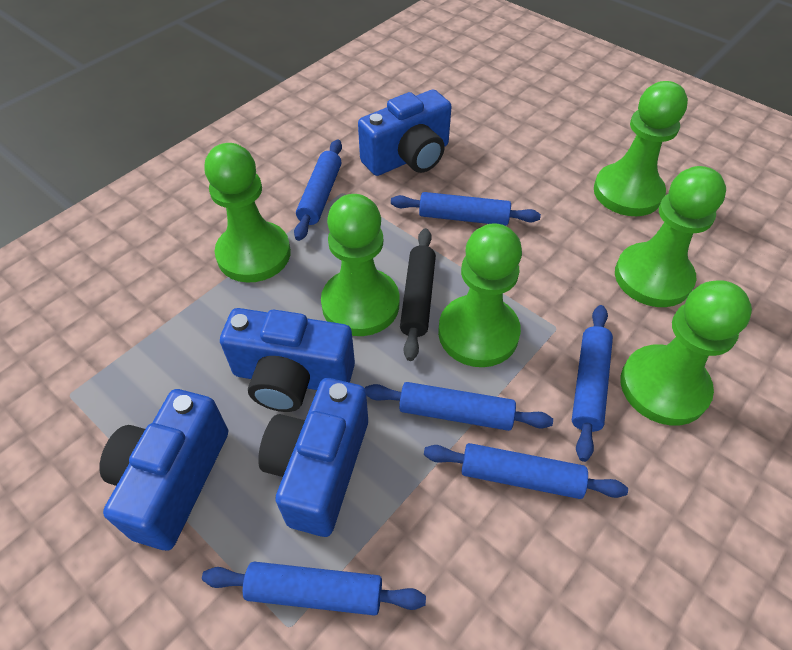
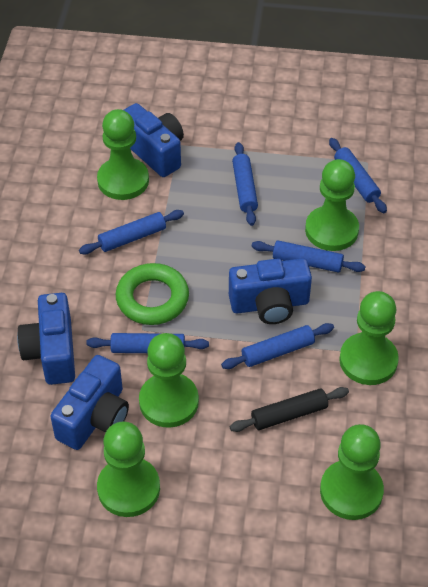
green ring: none = 0 -> [116,263,189,325] = 1

